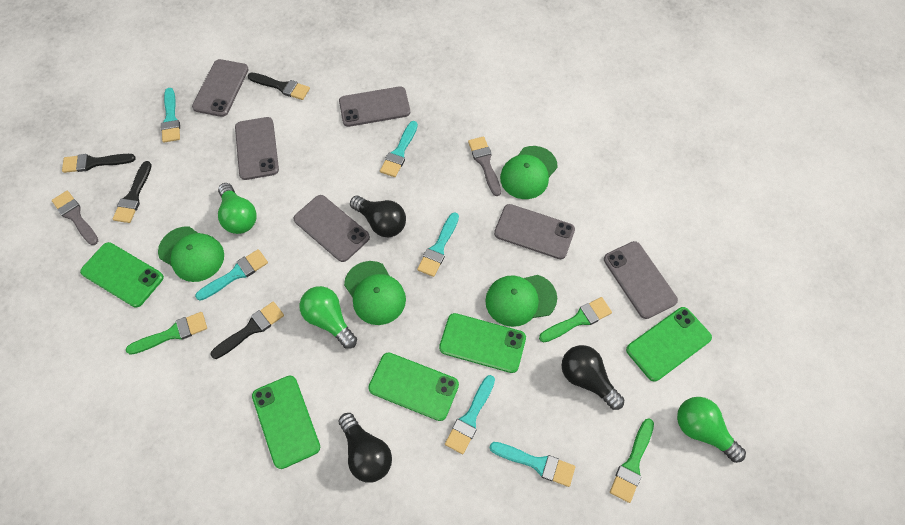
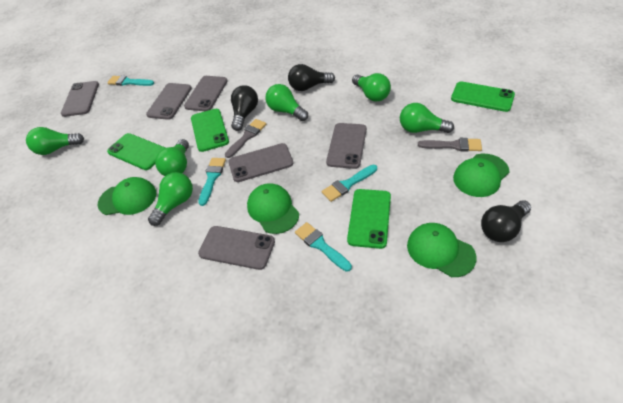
black brush: [62,154,136,173] [113,161,152,223] [210,302,284,359] [248,73,310,100] = 4 -> none = 0
green brush: [126,312,207,355] [539,297,612,342] [610,419,654,503] = 3 -> none = 0
green light bulb: [218,183,257,234] [299,286,357,349] [677,397,746,463] = 3 -> [26,127,84,155] [148,172,193,226] [155,139,189,176] [265,84,308,121] [352,73,391,102] [400,103,454,133] = 6
green phone: [80,242,164,307] [252,375,320,469] [368,352,459,421] [439,313,526,373] [626,307,712,382] = 5 -> [107,133,165,170] [191,109,229,152] [347,189,391,249] [451,81,515,112] = 4
turquoise brush: [161,88,180,143] [195,249,268,301] [380,121,418,177] [417,212,459,277] [445,375,495,454] [489,442,575,487] = 6 -> [107,75,154,86] [198,158,226,206] [295,222,352,272] [321,165,377,202] = 4

